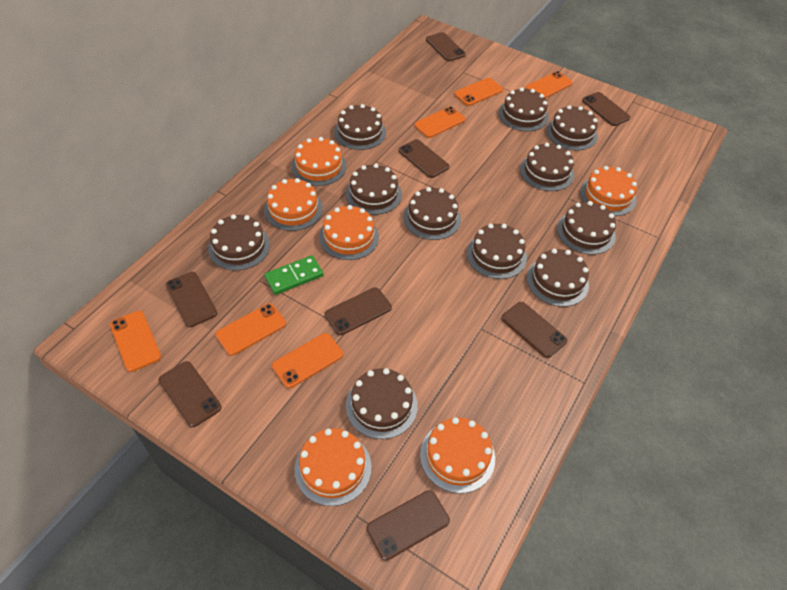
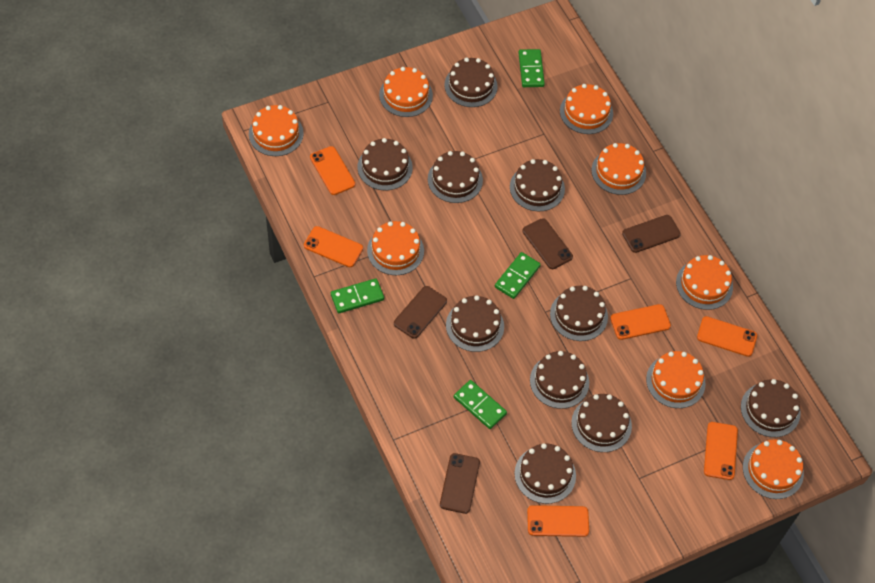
brown cake: [208,214,270,271] [334,104,386,150] [346,164,402,215] [346,368,418,439] [403,187,461,240] [467,224,527,279] [498,88,549,131] [520,143,574,191] [527,249,589,307] [546,105,598,150] [557,201,616,255] = 11 -> [358,138,413,190] [428,151,483,203] [444,58,498,107] [446,295,504,352] [510,159,565,212] [514,443,576,504] [530,351,589,409] [550,286,608,341] [571,394,632,452] [741,379,801,437] = 10
brown phone: [158,361,222,427] [166,272,217,327] [325,287,392,335] [367,490,450,561] [399,139,449,178] [426,32,466,61] [501,302,567,358] [582,92,630,126] = 8 -> [394,286,447,339] [440,453,480,514] [522,218,573,269] [622,215,681,253] = 4
green domino: [264,255,323,295] = 1 -> [331,278,384,313] [454,380,507,429] [495,252,541,299] [519,49,545,87] = 4
orange cake: [264,178,322,231] [292,137,346,186] [295,428,371,506] [319,205,379,260] [420,417,495,493] [580,166,637,216] = 6 -> [249,105,304,156] [367,221,424,275] [379,67,433,117] [560,84,613,134] [591,143,646,195] [646,351,706,408] [676,255,733,310] [743,440,804,499] = 8

